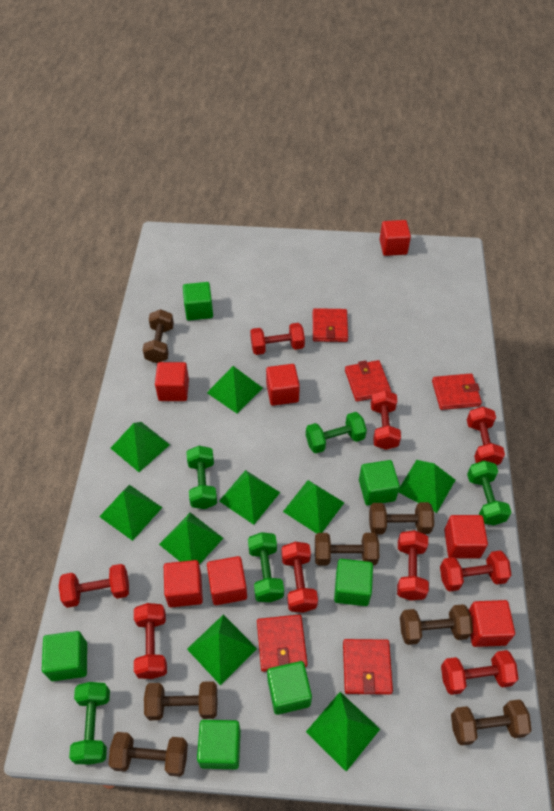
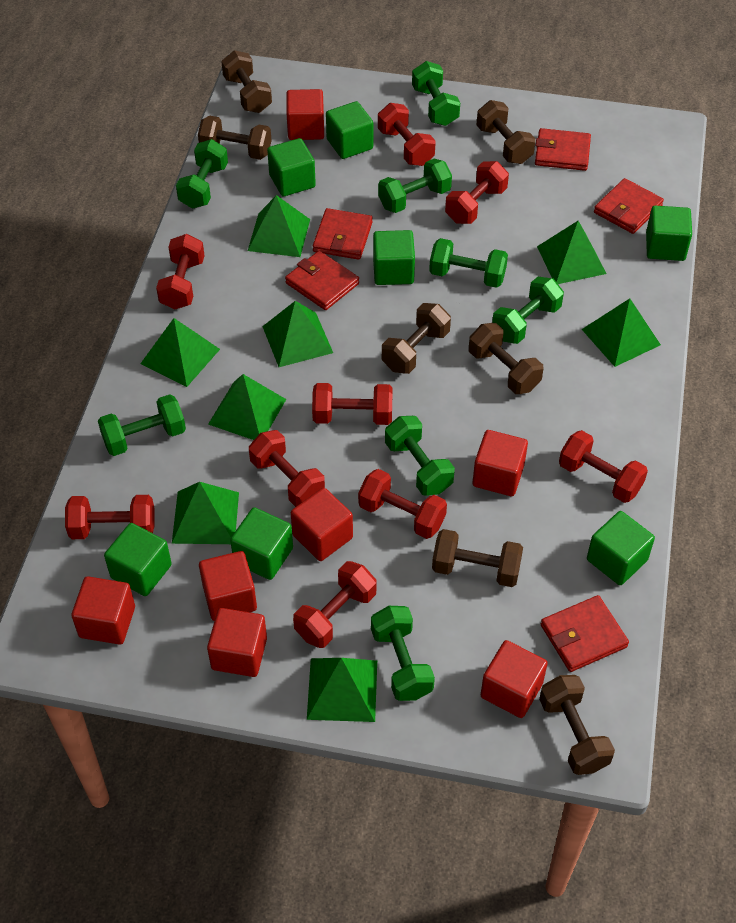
green cube: [42,631,87,681] [183,282,213,321] [197,720,241,769] [267,661,312,715] [334,559,373,606] [359,460,400,506] = 6 -> [104,523,172,596] [230,507,293,580] [267,138,316,197] [326,101,373,159] [373,230,415,285] [587,511,655,585] [646,206,692,261] = 7
green dumbbell: [69,682,110,764] [186,446,217,509] [248,532,284,602] [306,412,367,453] [467,461,511,525] = 5 -> [98,394,186,456] [176,139,228,208] [371,606,435,701] [378,158,452,213] [385,416,455,496] [412,61,460,126] [429,238,508,288] [492,277,564,344] = 8
green pyramid: [99,485,163,541] [110,422,170,472] [159,513,223,565] [187,614,257,685] [207,366,263,413] [219,470,280,525] [283,480,344,534] [306,692,380,772] [398,460,455,513] = 9 -> [140,318,220,387] [172,482,239,544] [208,374,286,440] [248,195,310,257] [262,301,333,367] [307,658,377,722] [537,221,607,284] [582,298,661,367] = 8

